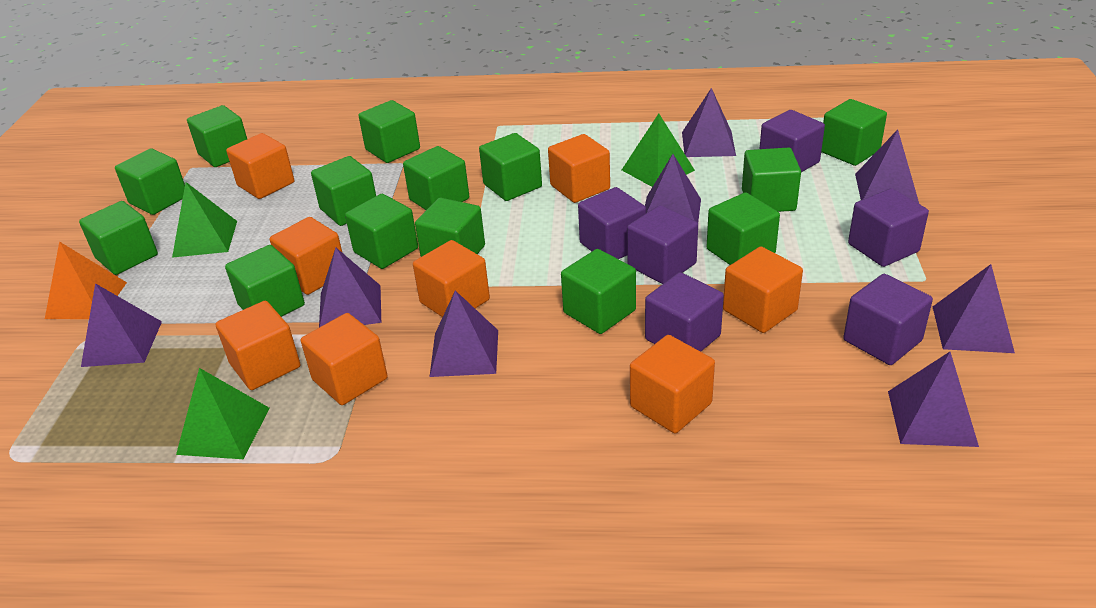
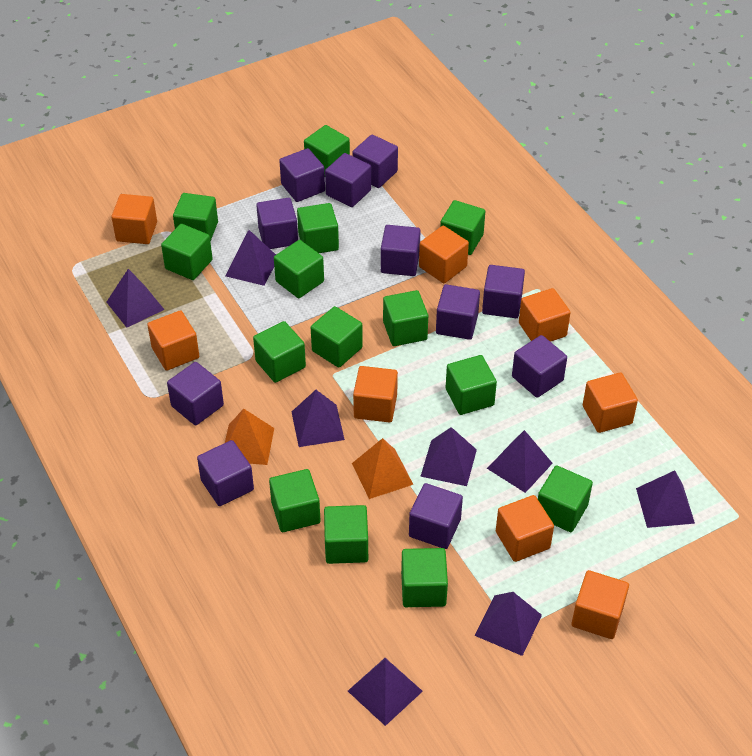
green pyramid: [172,182,237,258] [176,368,269,459] [622,113,695,187] = 3 -> none = 0
orange pyramid: [45,242,127,319] = 1 -> [225,409,274,465] [352,438,414,499] = 2
purple cube: [578,187,646,259] [627,205,698,284] [645,272,724,352] [760,110,825,172] [843,274,933,365] [848,188,929,267] = 6 -> [167,362,224,426] [197,440,254,506] [256,198,298,249] [279,148,325,202] [325,153,371,207] [352,135,398,188] [381,225,421,276] [409,483,463,549] [436,284,480,340] [482,265,525,318] [512,335,567,398] = 11

